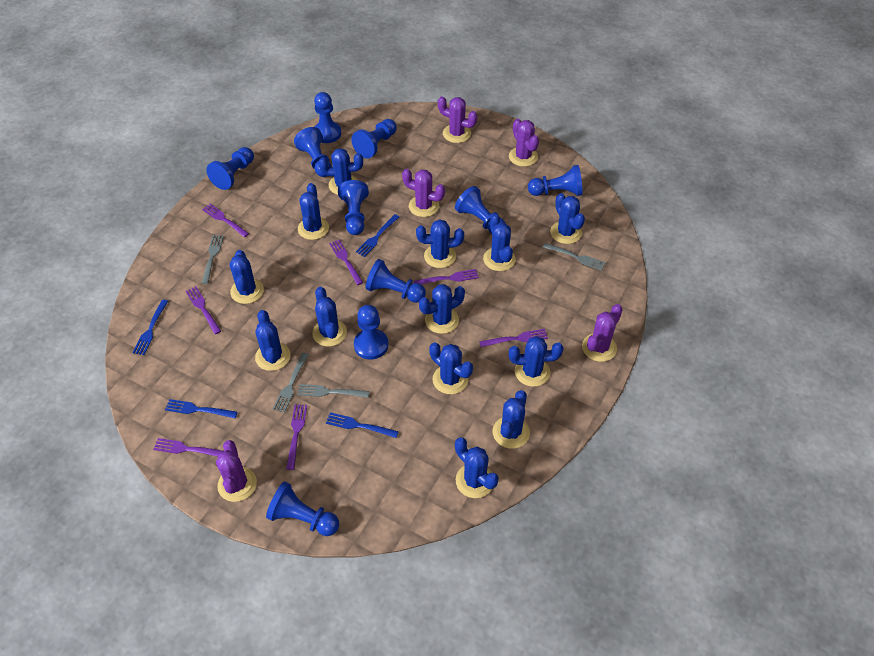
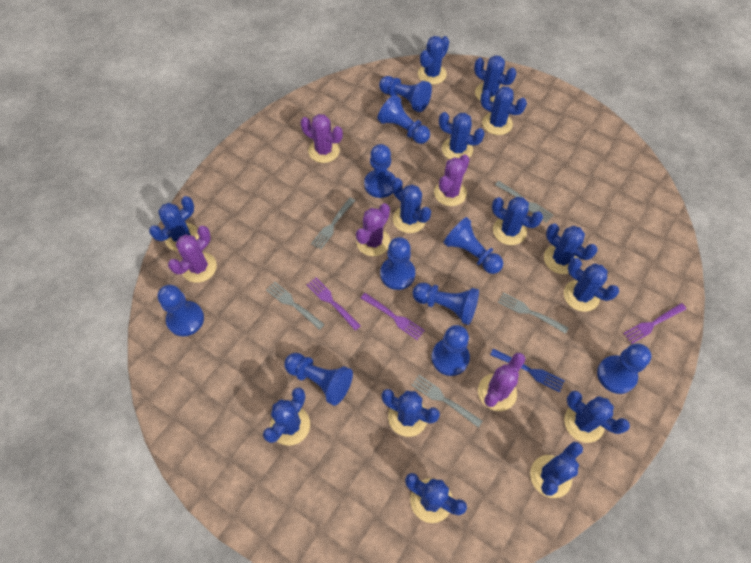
blue cactus: [230,250,264,304] [255,310,290,371] [298,183,329,240] [312,287,347,347] [319,148,363,195] [416,219,464,268] [419,284,465,334] [429,342,473,394] [455,437,499,498] [483,214,516,271] [493,390,530,449] [509,336,563,387] [550,193,585,244] = 13 -> [149,196,199,251] [263,387,310,446] [382,389,440,437] [392,178,431,233] [405,473,467,523] [418,36,449,85] [439,112,485,159] [474,55,517,102] [480,86,527,135] [492,197,543,245] [530,442,583,498] [544,224,598,274] [564,258,619,312] [564,391,630,443] = 14
blue fork: [132,300,168,355] [165,399,238,418] [326,412,399,438] [356,214,399,257] = 4 -> [490,348,565,392] = 1
grey fork: [202,235,224,284] [272,353,309,413] [297,384,370,398] [543,243,606,271] = 4 -> [266,281,325,330] [311,198,355,249] [412,375,483,428] [495,181,553,223] [498,292,569,334] = 5
purple fork: [153,438,224,457] [186,286,221,334] [202,203,249,237] [286,404,307,470] [329,240,363,285] [414,269,479,285] [479,329,548,347] = 7 -> [307,278,361,330] [361,293,425,340] [623,303,687,344] = 3

